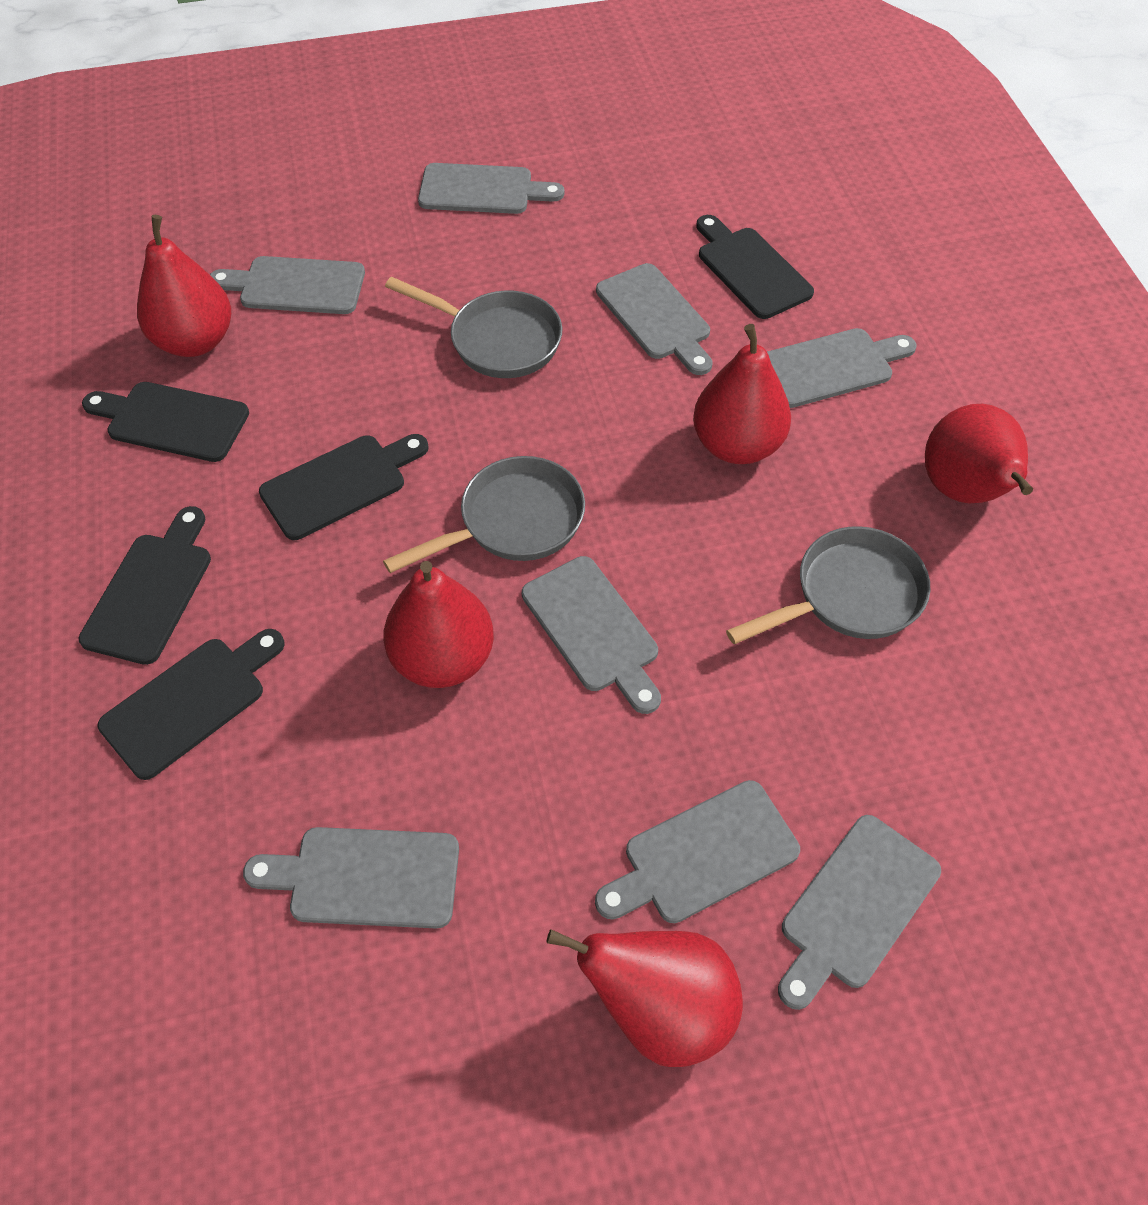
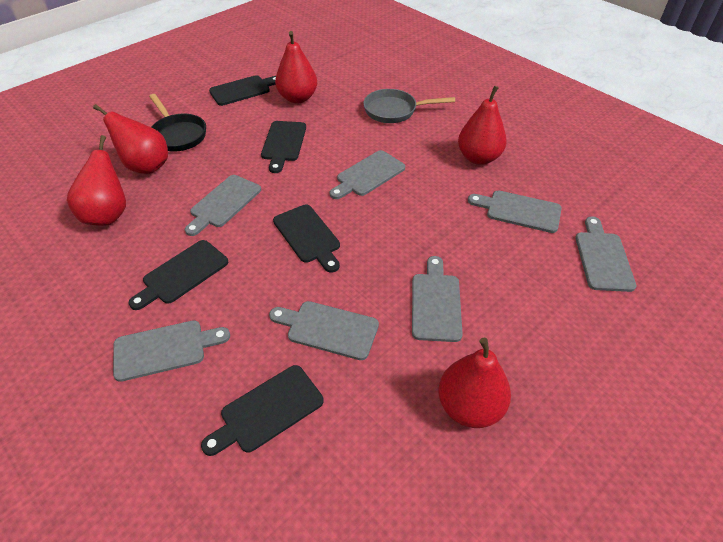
black pan: none = 0 -> [149,94,206,152] = 1
grey cutting board: [210,256,365,314] [243,827,459,929] [418,163,564,214] [522,556,661,714] [595,780,800,923] [596,263,712,375] [767,328,917,408] [778,815,941,1010] = 8 -> [113,320,230,382] [185,175,261,236] [269,301,379,360] [330,150,405,199] [412,256,463,342] [468,190,562,233] [575,217,637,292] = 7
grey pan: [383,456,585,573] [385,277,562,378] [726,526,930,644] = 3 -> [363,89,455,123] = 1

